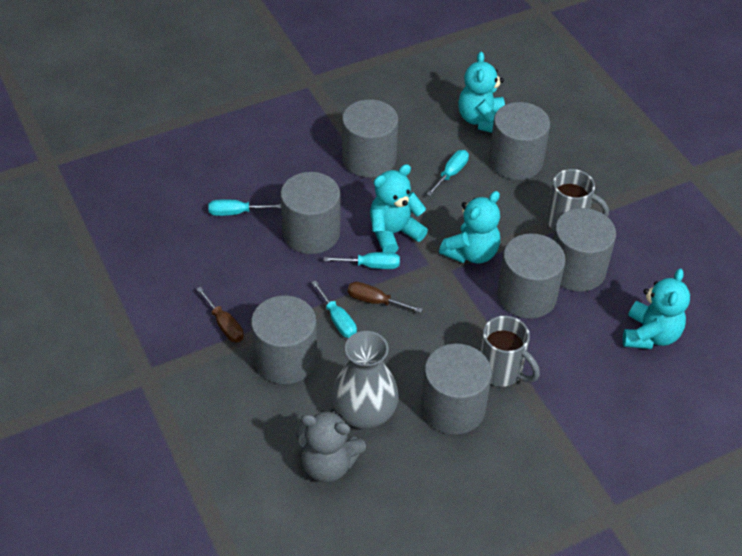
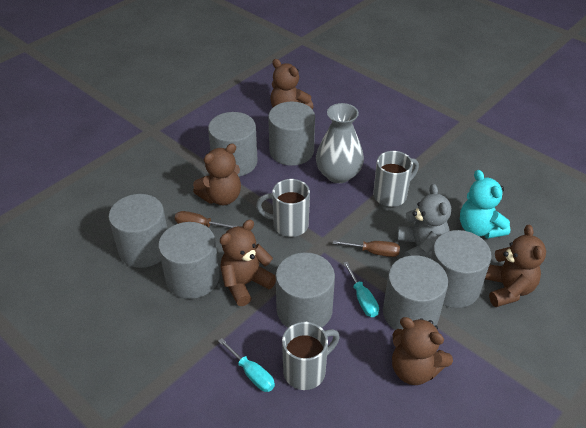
brown teddy bear: none = 0 -> [193,143,241,205] [220,220,276,306] [270,59,314,109] [392,317,453,385] [485,225,546,307] = 5
grey mug: [480,316,540,387] [546,169,609,230] = 2 -> [256,179,310,237] [282,322,340,390] [373,151,419,207] = 3
turquoise screwdriver: [208,199,281,216] [311,280,357,338] [324,252,400,269] [426,150,469,196] = 4 -> [218,338,275,392] [343,262,379,317] = 2
turquoise teddy bear: [370,164,428,253] [439,191,500,263] [458,51,505,133] [623,269,690,349] = 4 -> [460,170,511,239] = 1

